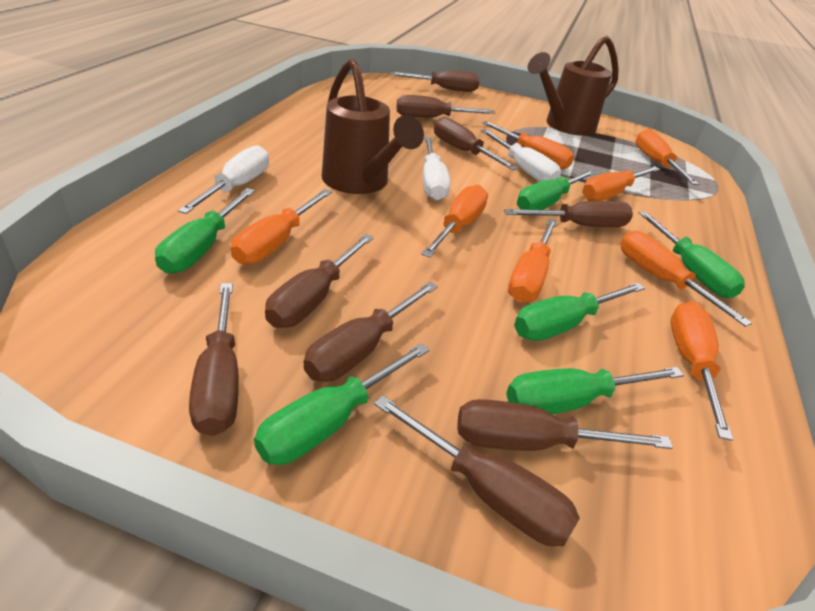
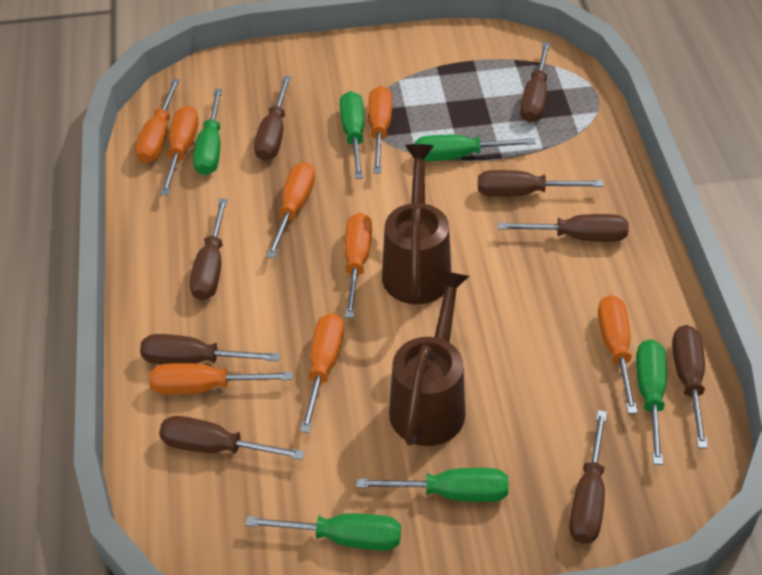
white screwdriver: [178,145,269,214] [423,137,450,201] [481,129,561,182] = 3 -> none = 0

